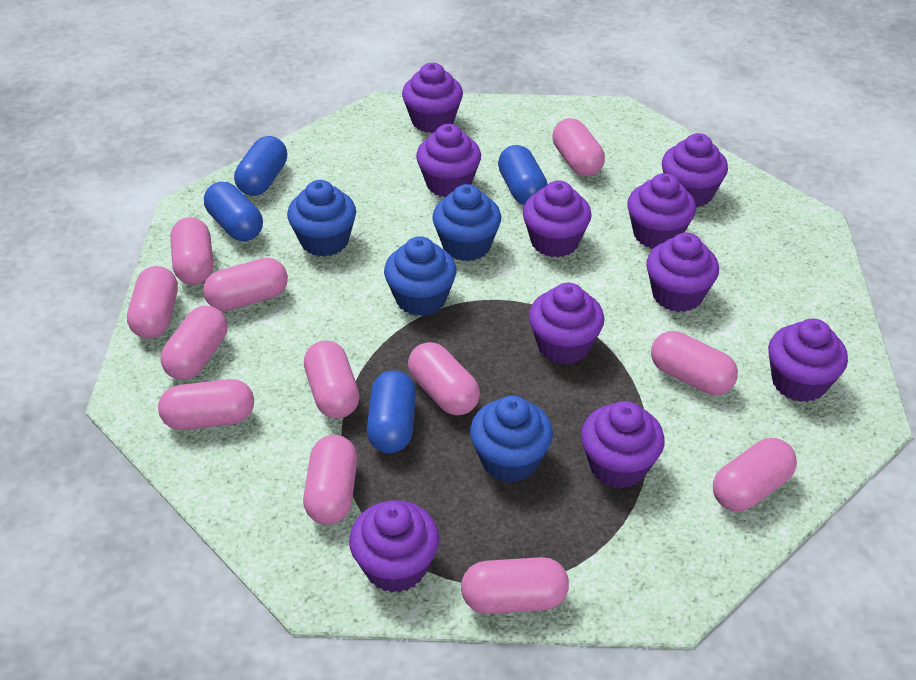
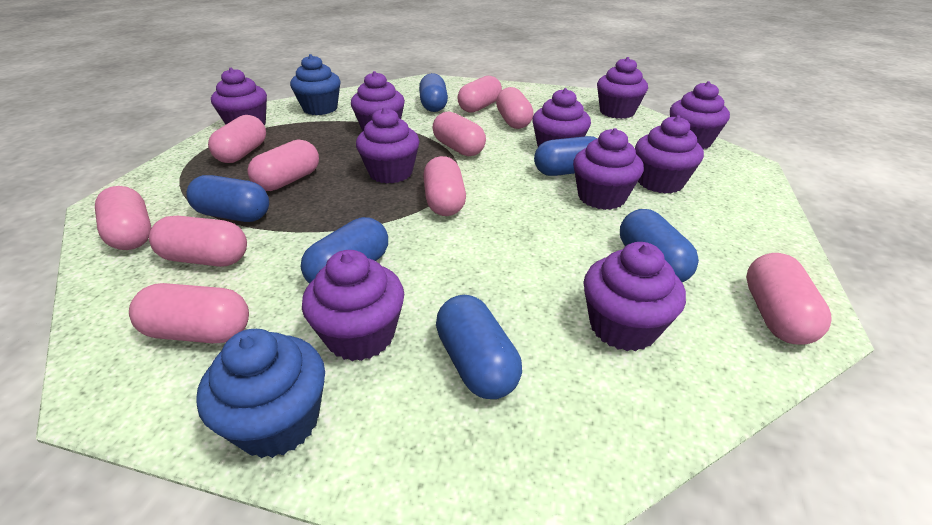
blue capsule: [204,182,263,241] [234,136,287,196] [367,370,416,453] [498,145,548,205] = 4 -> [186,175,269,222] [301,217,388,284] [419,73,448,112] [436,295,522,399] [534,136,597,176] [620,209,699,282] = 6
blue cupcake: [287,180,356,257] [384,236,456,316] [432,184,501,261] [470,395,553,483] = 4 -> [196,329,325,458] [290,54,341,115] = 2
pink capsule: [127,266,178,339] [158,379,254,430] [161,306,227,380] [170,217,213,285] [203,258,288,311] [303,435,357,525] [304,340,360,418] [408,342,480,416] [461,557,569,614] [552,118,605,177] [651,331,738,395] [713,438,797,511] = 12 -> [95,186,151,250] [129,283,249,343] [149,216,247,267] [208,115,266,163] [247,139,319,191] [423,156,466,216] [433,112,486,156] [457,76,502,113] [496,87,533,129] [746,253,832,345] = 10

